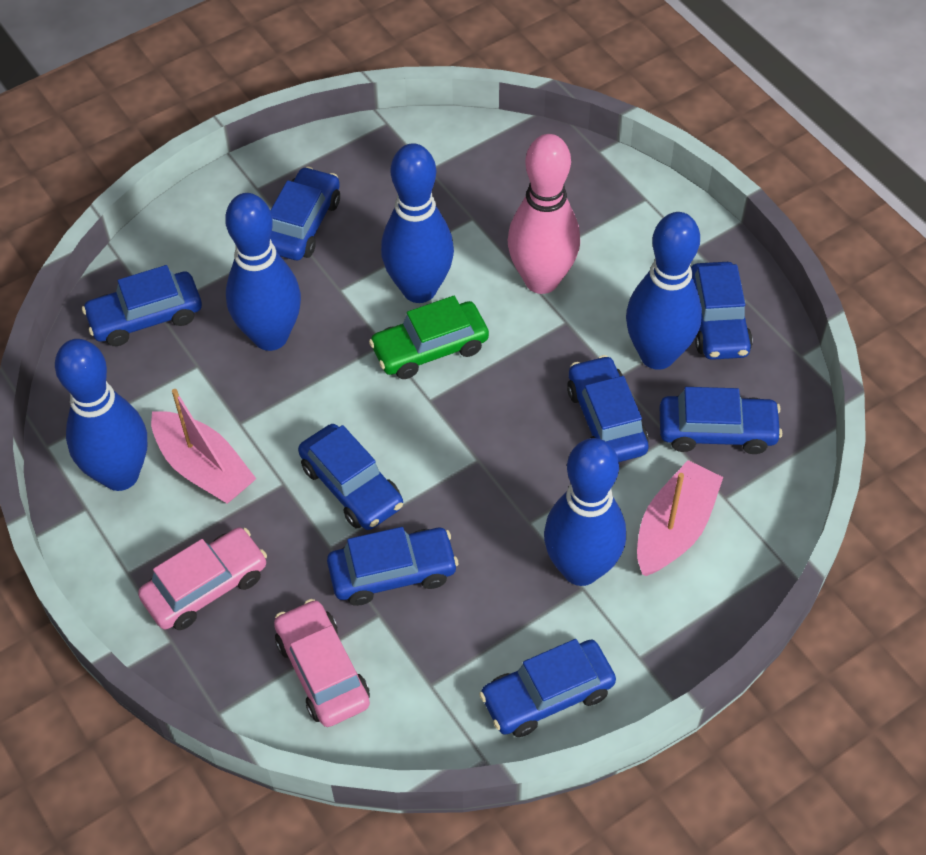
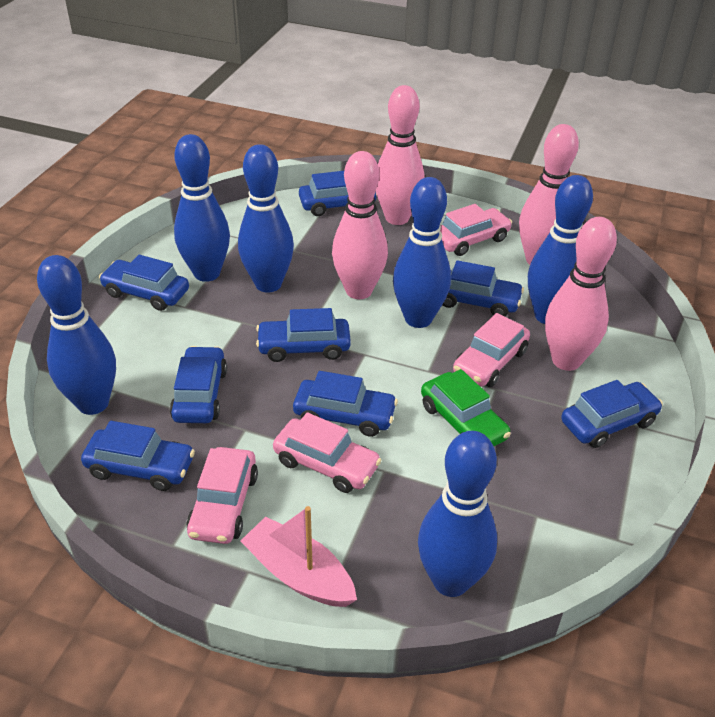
blue bowling pin: [55,339,147,491] [225,193,301,351] [381,143,454,303] [544,438,626,586] [626,212,702,370] = 5 -> [37,255,116,415] [174,134,230,282] [238,144,294,293] [393,177,451,328] [418,431,497,597] [528,175,593,324] = 6
pink boat: [151,389,256,504] [637,460,723,576] = 2 -> [240,506,357,607] = 1
pink bowling pin: [508,134,580,294] = 1 -> [332,151,388,299] [376,85,425,225] [519,124,579,265] [545,217,617,371] = 4
pink car: [138,528,267,630] [274,599,370,727] = 2 -> [186,447,258,544] [273,412,382,493] [440,204,512,256] [453,313,530,387] = 4

